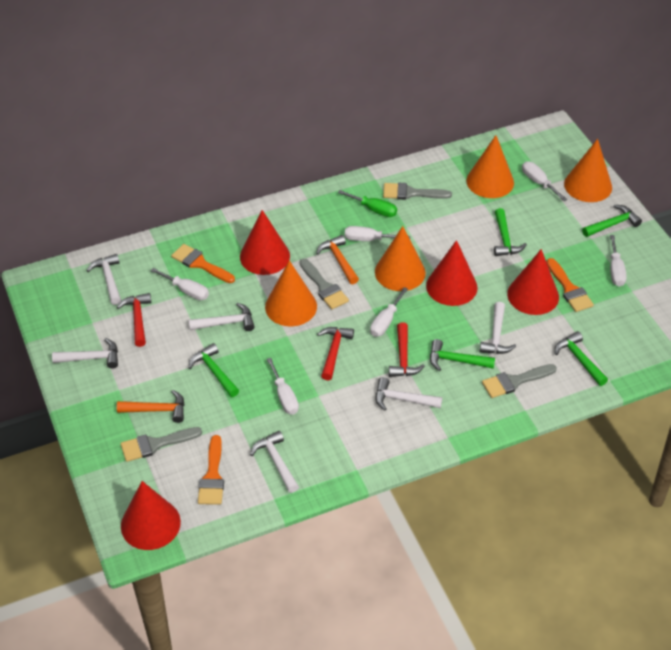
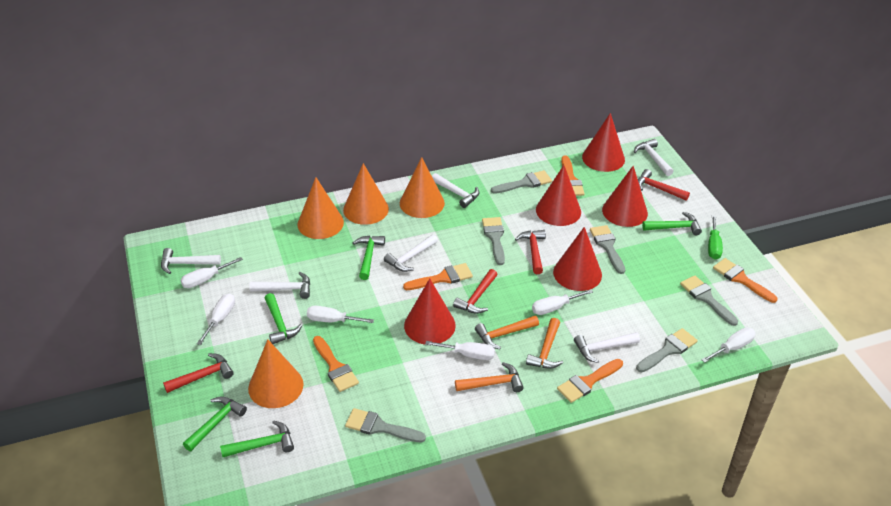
grey brush: [121,427,202,462] [300,259,349,309] [383,183,452,200] [482,364,557,398] = 4 -> [345,408,426,443] [482,217,505,265] [491,170,552,194] [590,225,625,274] [636,328,698,372] [680,276,738,326] = 6
orange brush: [171,244,235,283] [198,435,224,505] [547,258,594,312] = 3 -> [313,336,359,392] [403,263,473,290] [557,359,623,403] [561,156,585,196] [713,258,778,303] = 5
orange hammer: [117,390,185,423] [316,235,359,284] = 2 -> [455,362,524,392] [475,316,539,349] [526,318,563,369] = 3
red cone: [121,481,181,550] [240,210,290,275] [426,240,478,306] [507,249,559,315] = 4 -> [404,278,456,344] [536,165,581,226] [553,227,602,291] [582,113,625,172] [602,166,648,227] = 5
red hammer: [117,293,151,347] [317,327,354,380] [389,322,425,377] = 3 -> [163,353,234,393] [453,269,498,314] [515,230,546,274] [638,169,690,201] = 4

